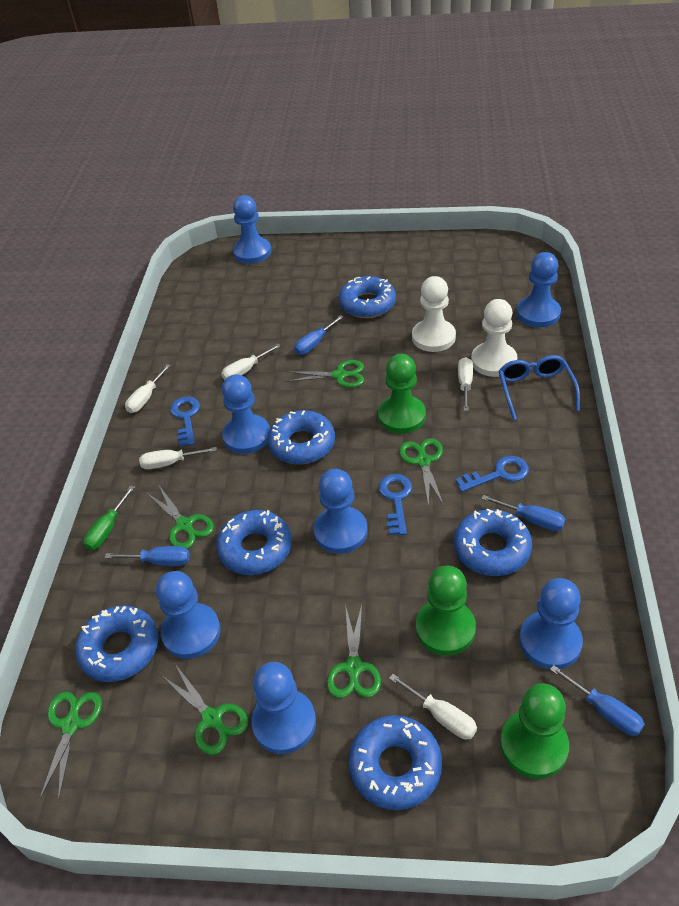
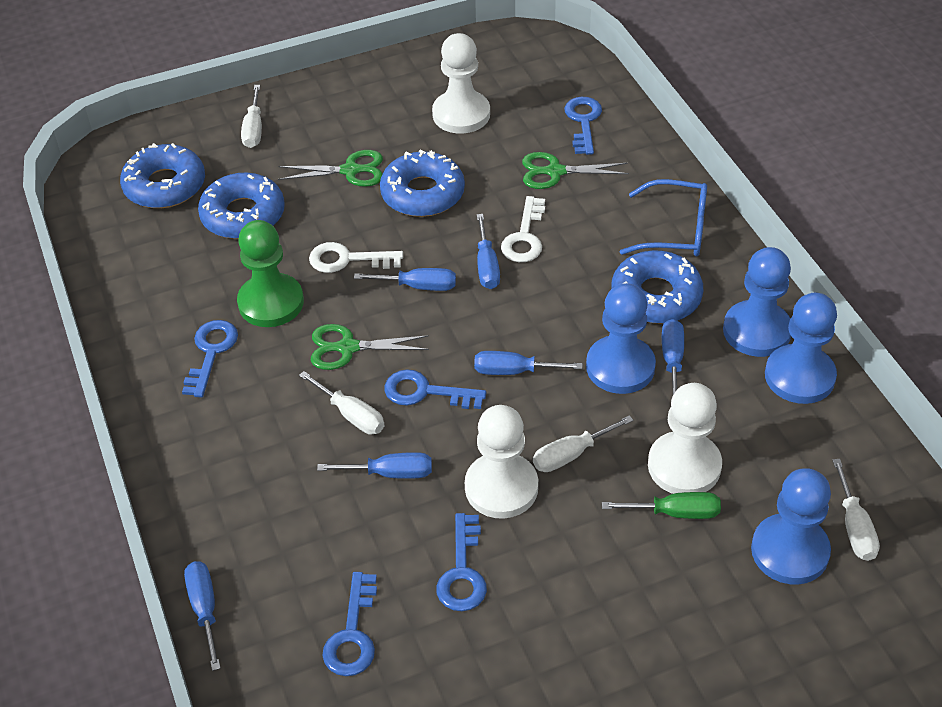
blue donut: [75,606,159,682] [216,510,292,575] [267,410,335,464] [339,276,396,318] [349,715,442,810] [454,508,532,576] = 6 -> [120,143,205,208] [198,173,285,239] [380,150,465,217] [611,250,703,323] = 4
blue key: [170,397,200,446] [379,474,412,535] [455,456,529,492] = 3 -> [182,320,238,398] [322,572,377,676] [384,370,487,409] [436,513,487,611] [564,97,602,155] = 5
blue pawn: [156,571,221,659] [222,374,270,454] [233,195,271,264] [251,662,316,754] [313,469,368,554] [516,252,561,327] [519,578,583,669] = 7 -> [586,283,656,394] [723,247,791,357] [751,468,831,585] [765,293,837,404] = 4
blue screwdriver: [105,546,190,566] [294,315,343,355] [481,495,565,531] [550,665,645,736] = 4 -> [184,561,221,671] [317,452,432,479] [354,268,456,291] [474,351,583,375] [477,214,500,289] [662,319,684,395] = 6
green pawn: [378,354,426,434] [416,565,476,656] [500,683,569,779] = 3 -> [237,220,304,327] = 1
green scissors: [39,692,102,801] [146,484,214,549] [162,664,248,755] [286,360,364,388] [327,604,381,698] [399,438,444,506] = 6 -> [278,150,383,187] [311,324,429,370] [522,152,629,189] = 3
white key: none = 0 -> [309,242,403,273] [501,196,545,262] = 2
white pawn: [412,276,456,352] [471,299,517,377] = 2 -> [432,33,490,134] [465,405,538,519] [648,383,722,494] = 3
white screwdriver: [125,364,171,413] [139,447,217,469] [221,344,281,380] [389,674,477,739] [458,357,473,411] = 5 -> [241,85,262,148] [299,371,385,435] [533,415,634,472] [833,459,880,561] = 4

